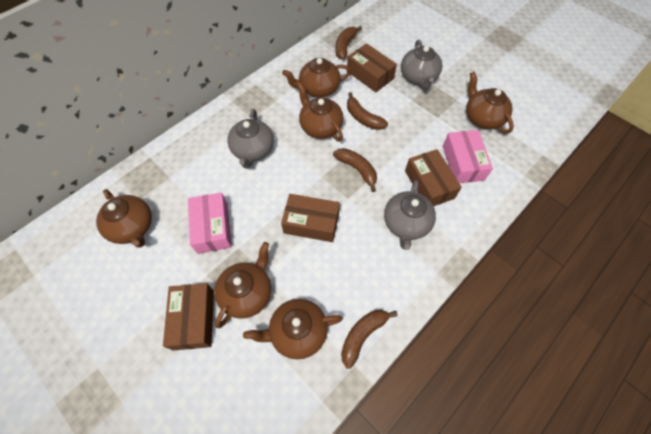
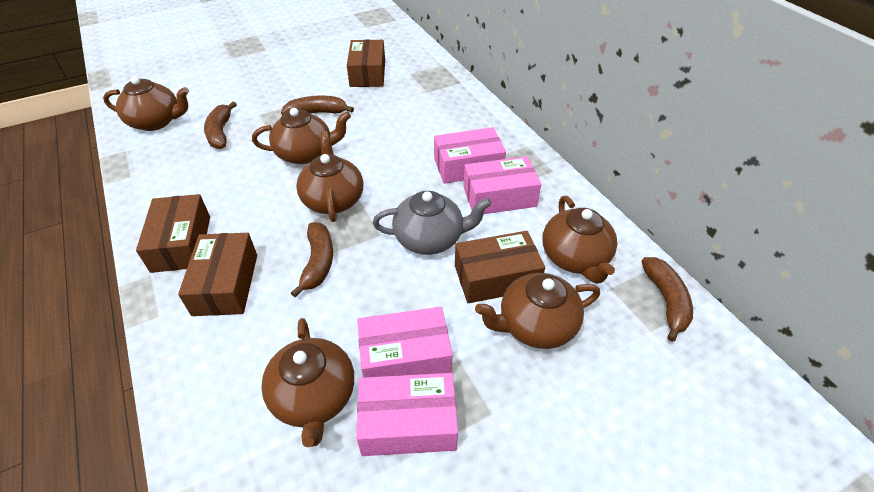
grey teapot: [227,109,274,169] [384,180,436,250] [401,40,442,89] = 3 -> [373,191,492,255] = 1
pink box: [188,192,232,254] [443,130,493,183] = 2 -> [356,373,458,456] [357,307,453,378] [434,127,506,184] [463,156,541,214] = 4

